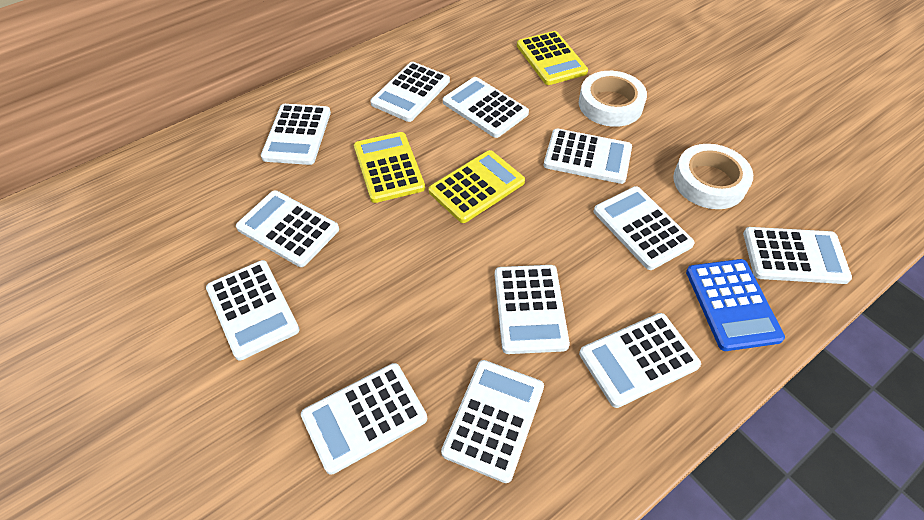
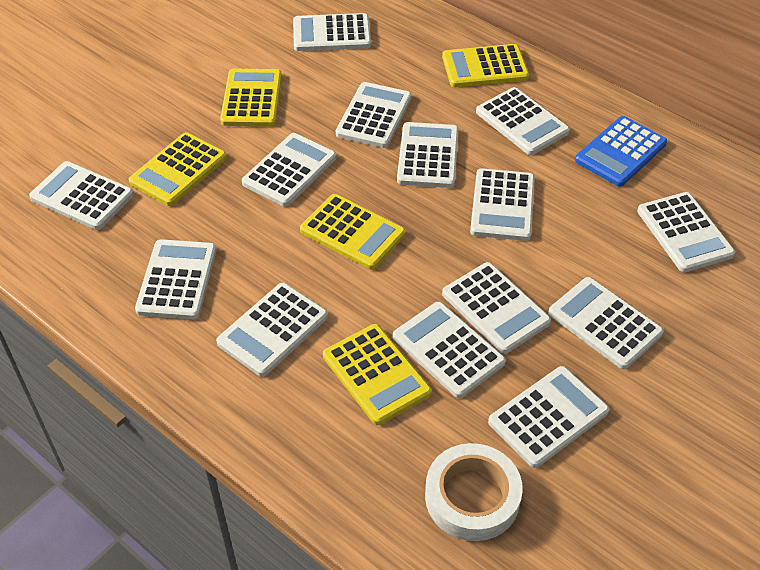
white calculator: [206,260,300,360] [236,190,339,267] [261,104,331,165] [301,363,427,475] [371,62,450,122] [441,360,544,483] [443,77,529,138] [495,265,570,354] [544,129,632,184] [579,313,701,408] [594,186,695,270] [743,227,852,284] = 12 -> [29,161,134,230] [135,239,216,319] [216,283,328,377] [242,133,336,207] [293,13,371,51] [336,82,412,148] [393,302,506,398] [397,122,459,188] [442,262,551,354] [470,168,535,241] [476,87,570,155] [488,366,609,468] [548,277,664,369] [637,192,735,272] = 14
white tape: [579,71,647,127] [673,144,753,209] = 2 -> [425,443,523,541] = 1
yellow calculator: [354,132,425,203] [429,150,525,223] [517,31,588,85] = 3 -> [129,132,227,206] [220,69,282,126] [300,194,406,270] [323,324,431,425] [442,44,529,87] = 5

